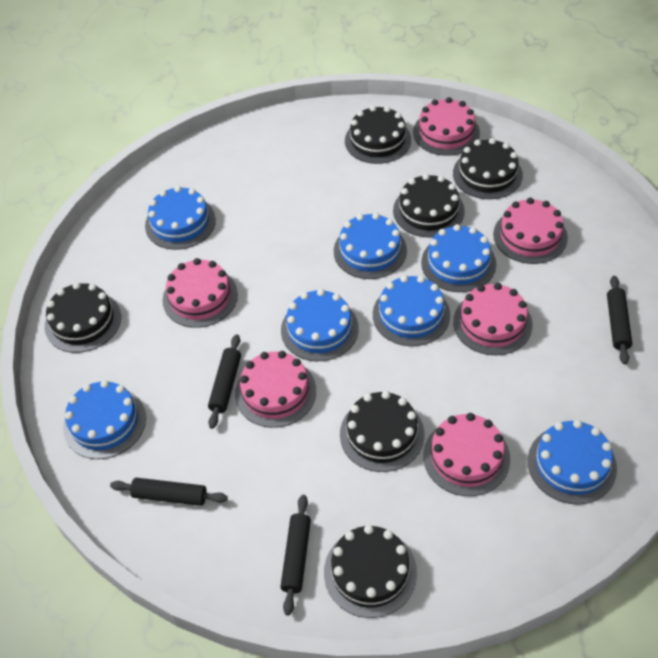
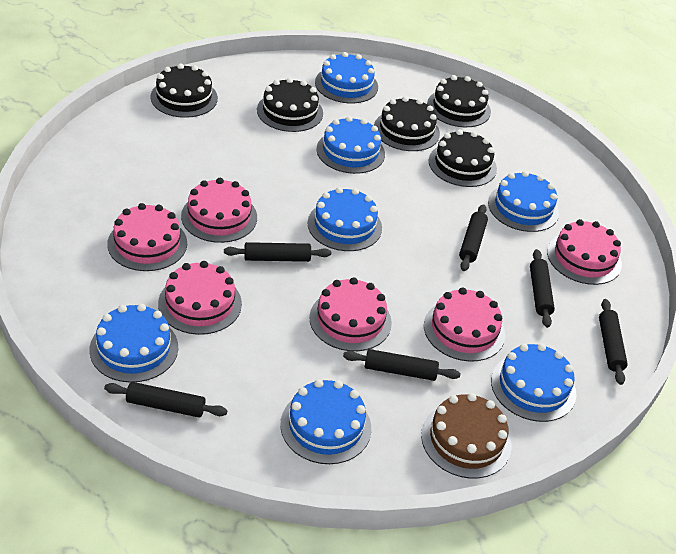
black cake: [45,282,121,353] [324,525,417,618] [340,391,425,472] [345,106,411,164] [393,174,465,238] [453,138,523,199] = 6 -> [150,63,218,118] [257,77,323,132] [374,96,440,151] [427,75,491,127] [429,129,497,187] = 5
black rolling pin: [110,478,228,506] [208,334,241,429] [280,495,311,615] [607,276,632,364] = 4 -> [104,382,227,418] [224,242,331,262] [343,349,460,381] [459,204,488,271] [530,249,555,328] [599,299,628,385] = 6
brown cake: none = 0 -> [421,393,511,478] = 1

